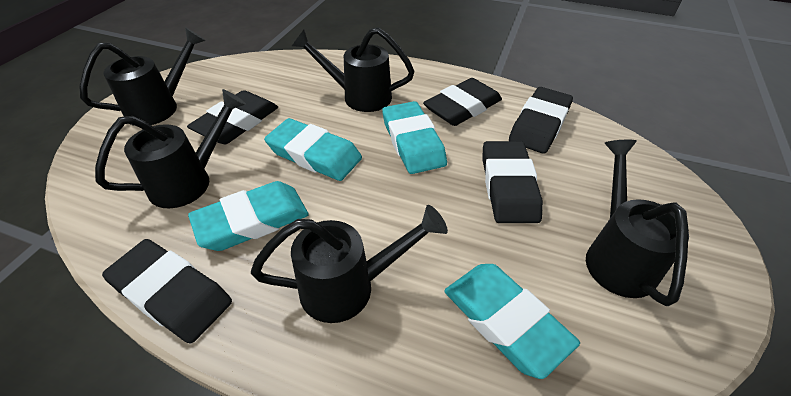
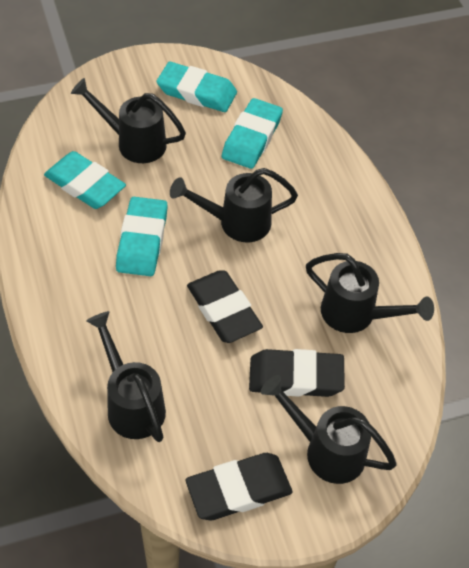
black eraser: [102,239,232,343] [187,90,278,144] [423,78,502,126] [482,141,543,223] [509,87,573,154] = 5 -> [186,453,292,520] [187,270,263,343] [249,349,345,397] = 3

